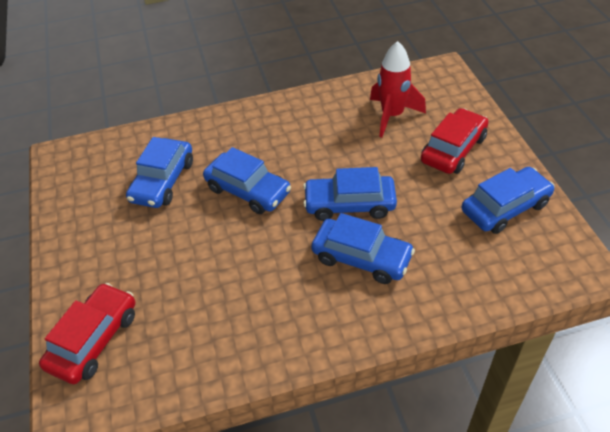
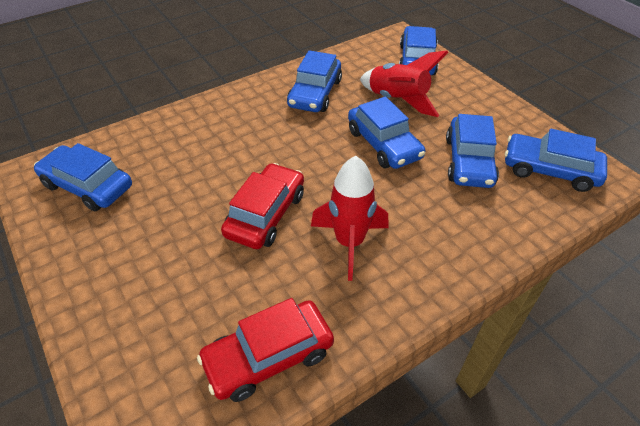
blue car: [126,137,193,208] [203,147,291,214] [303,167,397,221] [311,213,415,284] [462,167,555,234] = 5 -> [34,143,132,211] [287,50,342,112] [348,97,425,169] [399,26,438,75] [446,114,499,188] [505,129,607,192] = 6
red rocket: [370,41,426,137] = 1 -> [311,156,389,281] [360,50,448,117] = 2

